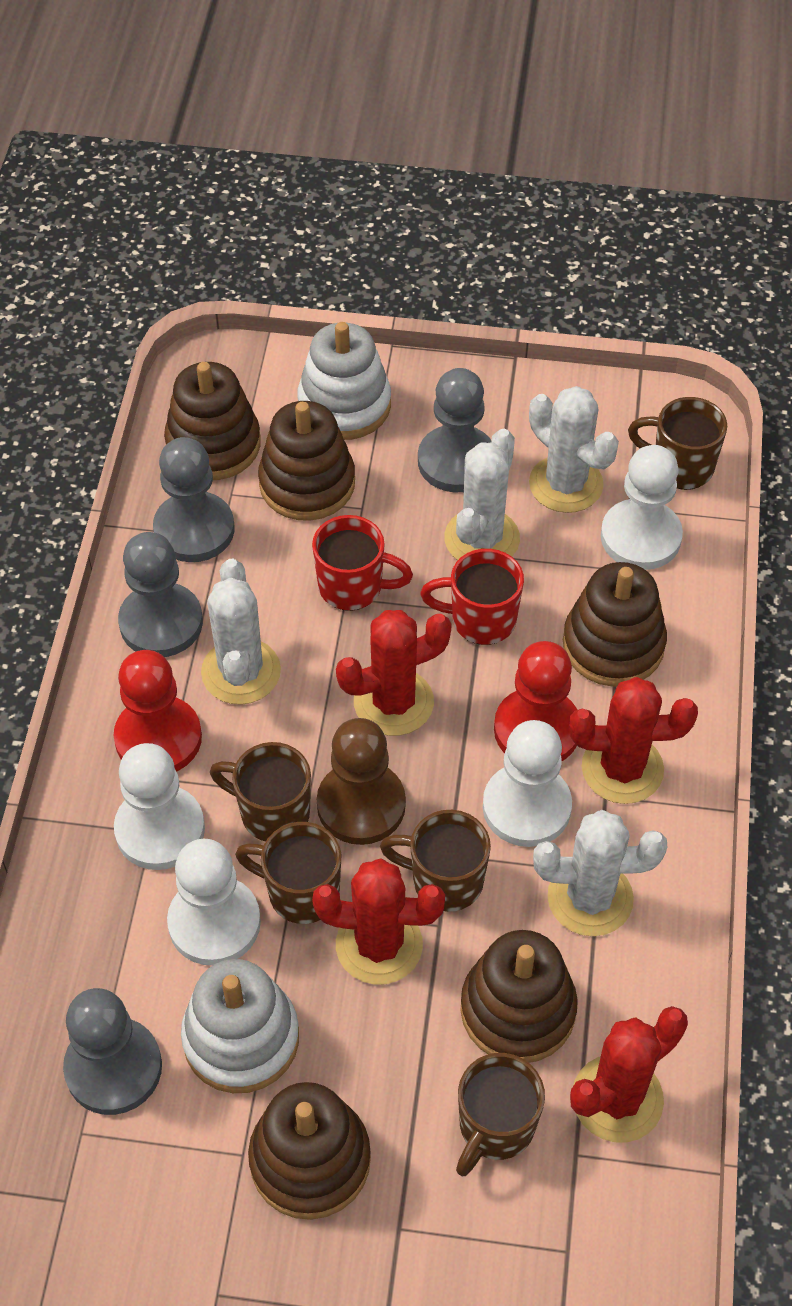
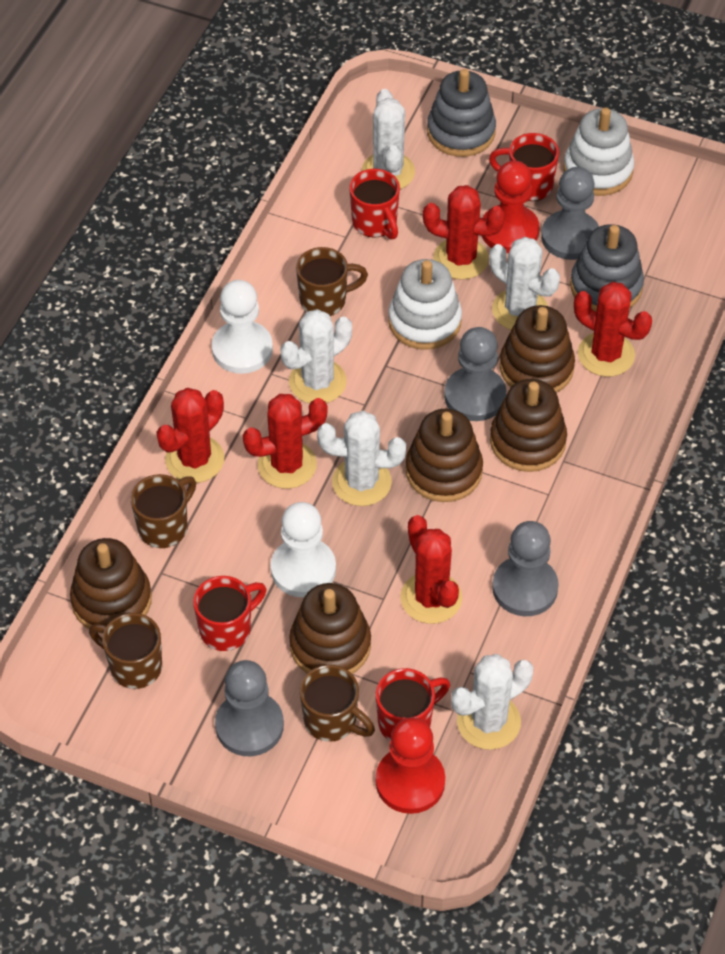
brown mug: [210,742,311,841] [235,822,341,924] [380,810,491,912] [456,1053,545,1176] [628,397,727,490] = 5 -> [89,613,162,689] [131,474,196,548] [296,247,368,316] [300,665,375,742] = 4
brown pawn: [317,718,406,845] = 1 -> none = 0
grey stacking toy: none = 0 -> [427,69,496,157] [570,224,644,312] = 2
red cactus: [312,858,445,985] [336,610,452,736] [569,677,698,804] [570,1006,688,1143] = 4 -> [156,388,225,483] [243,394,328,489] [400,515,462,624] [423,185,505,280] [574,282,652,377] = 5
red mug: [312,515,413,611] [420,549,524,645] = 2 -> [193,576,266,651] [349,169,400,239] [376,668,450,741] [489,133,559,201] = 4
white cactus: [201,559,281,705] [444,429,520,560] [529,386,619,513] [533,810,667,936] = 4 -> [280,309,352,403] [317,411,406,506] [362,89,415,189] [451,654,533,750] [489,237,560,330] = 5
white pawn: [114,743,205,870] [167,839,261,966] [483,720,572,847] [601,445,683,570] = 4 -> [212,280,273,374] [271,502,336,597] = 2

